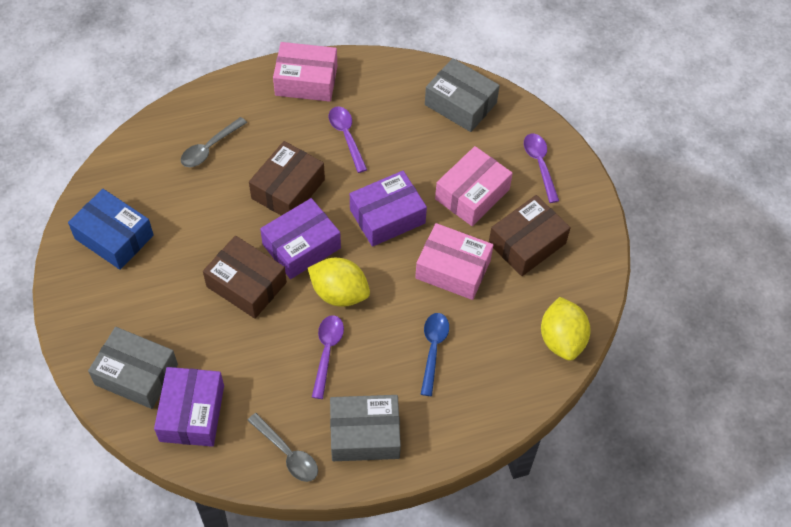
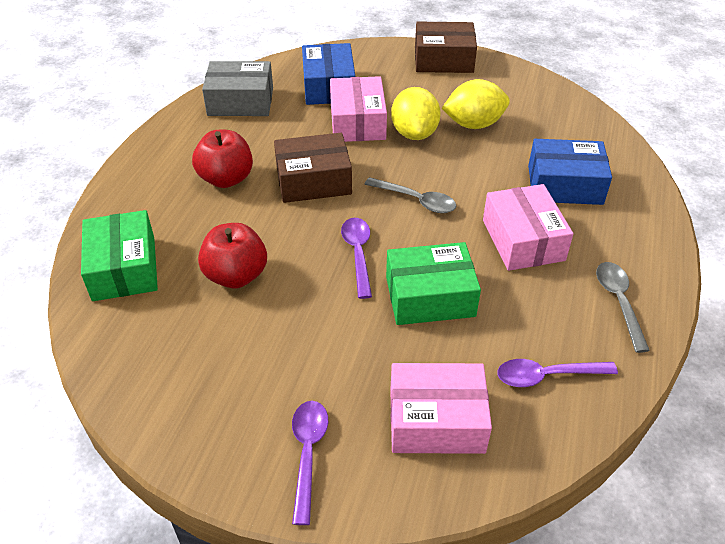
blue box: [68,189,154,270] = 1 -> [302,43,355,105] [528,139,612,205] = 2
blue spoon: [421,313,449,396] = 1 -> none = 0
brown box: [203,236,287,319] [249,141,325,216] [489,195,571,276] = 3 -> [274,133,352,203] [415,22,477,73] = 2
green box: none = 0 -> [81,210,158,301] [386,242,481,325] = 2
grey box: [88,327,178,409] [330,395,401,461] [425,58,500,132] = 3 -> [202,61,273,116] = 1
purple box: [154,367,224,447] [260,198,341,279] [350,171,427,247] = 3 -> none = 0
red apple: none = 0 -> [192,130,253,188] [198,223,267,288] = 2

